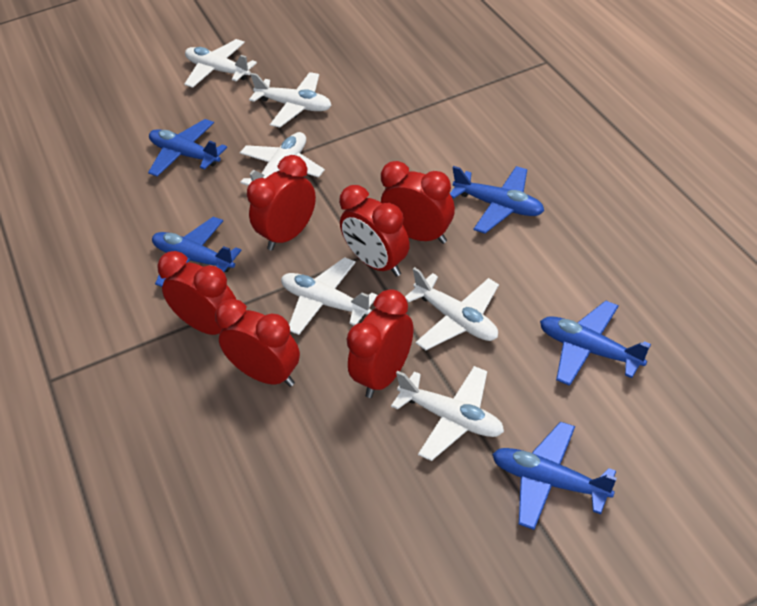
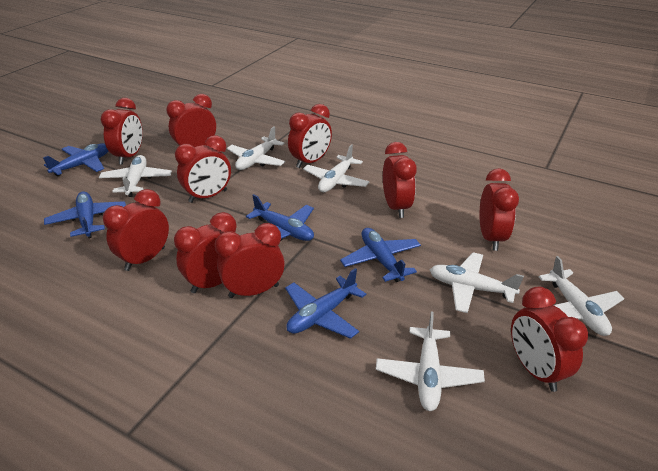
red clock: [157,251,236,335] [215,299,300,387] [247,155,316,251] [339,185,410,277] [347,289,413,398] [381,161,455,244] = 6 -> [101,98,143,165] [103,189,169,271] [166,94,216,147] [174,212,237,293] [175,135,231,203] [215,223,285,298] [288,104,332,168] [383,142,417,218] [479,168,519,251] [511,287,588,392] = 10

